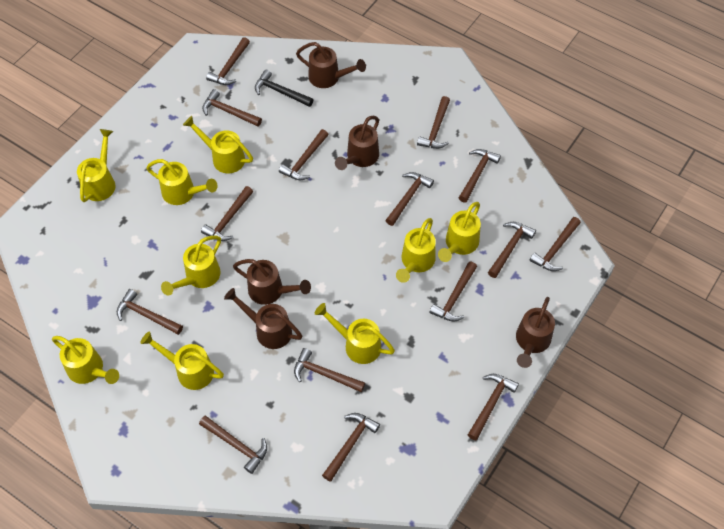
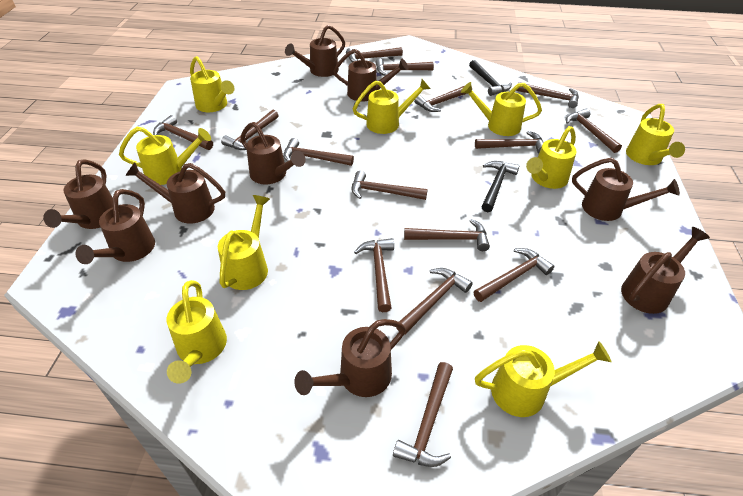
black hammer: [255,70,313,107] = 1 -> [469,60,512,96] [481,161,520,212] = 2
brown watering can: [224,288,302,349] [233,259,311,305] [296,42,366,88] [335,116,379,170] [516,297,555,368] = 5 -> [43,159,113,229] [76,189,155,264] [125,162,225,224] [240,122,306,184] [285,25,345,77] [294,319,406,397] [333,49,409,102] [572,158,680,221] [621,227,710,314] = 9

